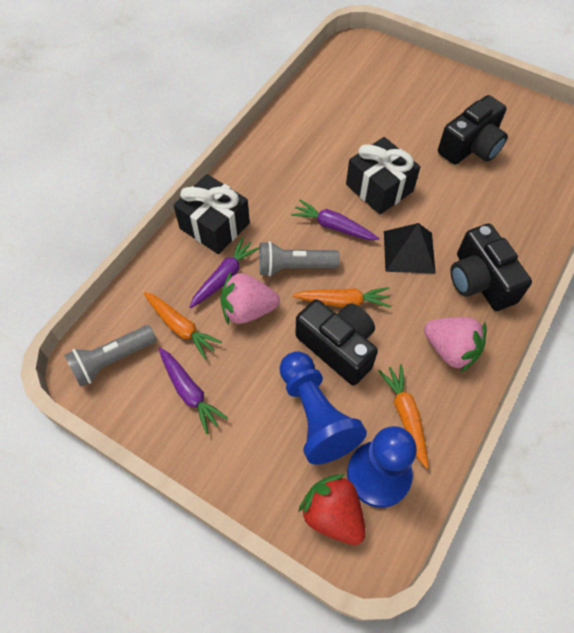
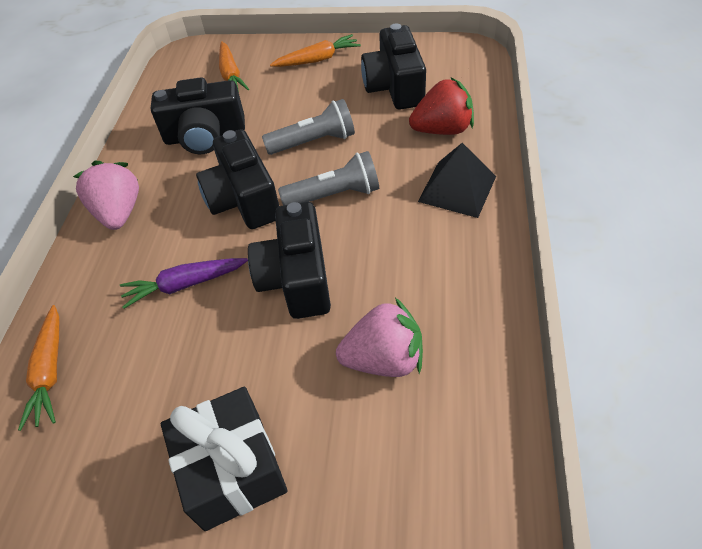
black camera: [295,299,378,386] [438,95,508,165] [450,224,532,311] = 3 -> [151,77,245,154] [196,130,279,229] [248,202,331,319] [361,24,426,110] = 4
black gift: [173,174,250,254] [346,137,420,214] = 2 -> [161,387,288,531] = 1
blue pawn: [279,351,367,465] [347,426,417,508] = 2 -> none = 0
purple carrot: [158,347,228,434] [189,237,259,308] [291,200,379,240] = 3 -> [120,258,248,309] = 1

